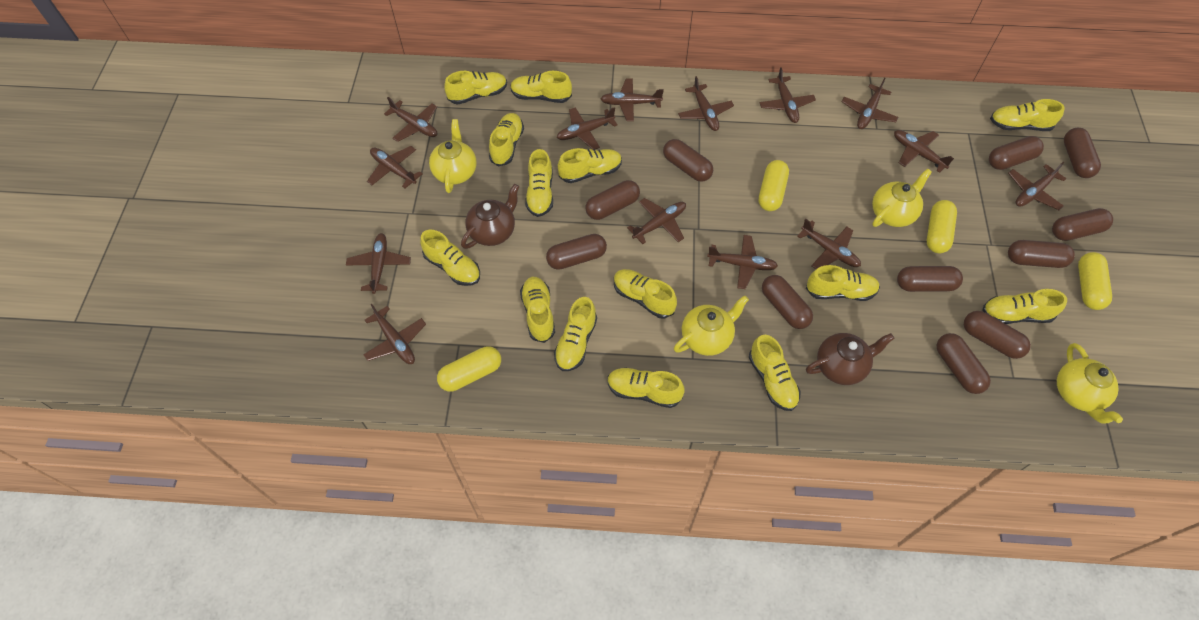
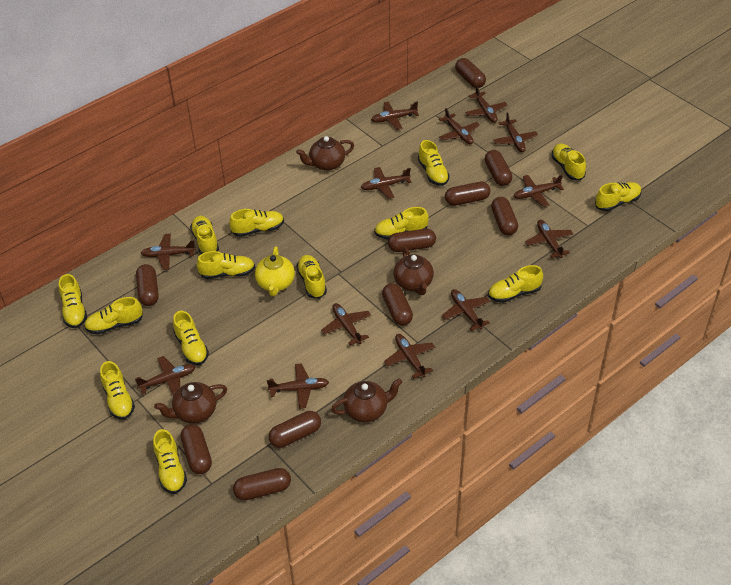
brown capsule: [546,234,607,270] [585,180,640,220] [663,139,713,182] [762,275,813,329] [897,266,963,292] [936,333,991,394] [964,311,1031,359] [989,136,1044,170] [1008,240,1075,268] [1052,208,1113,241] [1064,128,1101,178] = 11 -> [136,264,159,306] [180,424,212,474] [233,468,291,501] [269,411,321,448] [382,283,413,326] [388,229,436,252] [445,181,490,206] [455,58,486,88] [485,150,512,186] [491,197,518,235] = 10
brown plane: [346,233,411,294] [363,304,426,364] [367,146,422,188] [384,97,437,142] [557,107,617,150] [601,79,664,121] [627,198,686,244] [678,76,734,131] [707,235,778,289] [759,67,816,123] [797,219,861,269] [842,78,898,129] [894,130,954,173] [1008,162,1066,210] = 14 -> [135,356,196,396] [141,234,196,270] [267,363,329,409] [321,303,371,345] [361,167,412,199] [371,102,419,130] [384,334,435,379] [439,108,480,144] [441,289,490,331] [465,85,508,123] [493,112,538,152] [514,175,564,207] [525,220,573,258] = 13
brown teapot: [461,184,520,249] [806,333,895,385] = 2 -> [154,382,227,424] [296,136,354,171] [331,378,402,422] [394,247,434,295] = 4
yellow capsule: [437,346,501,391] [759,160,789,211] [927,200,957,253] [1078,252,1112,310] = 4 -> none = 0
yellow teapot: [429,119,476,193] [674,295,749,356] [872,169,932,227] [1057,343,1123,424] = 4 -> [255,247,295,296] = 1

